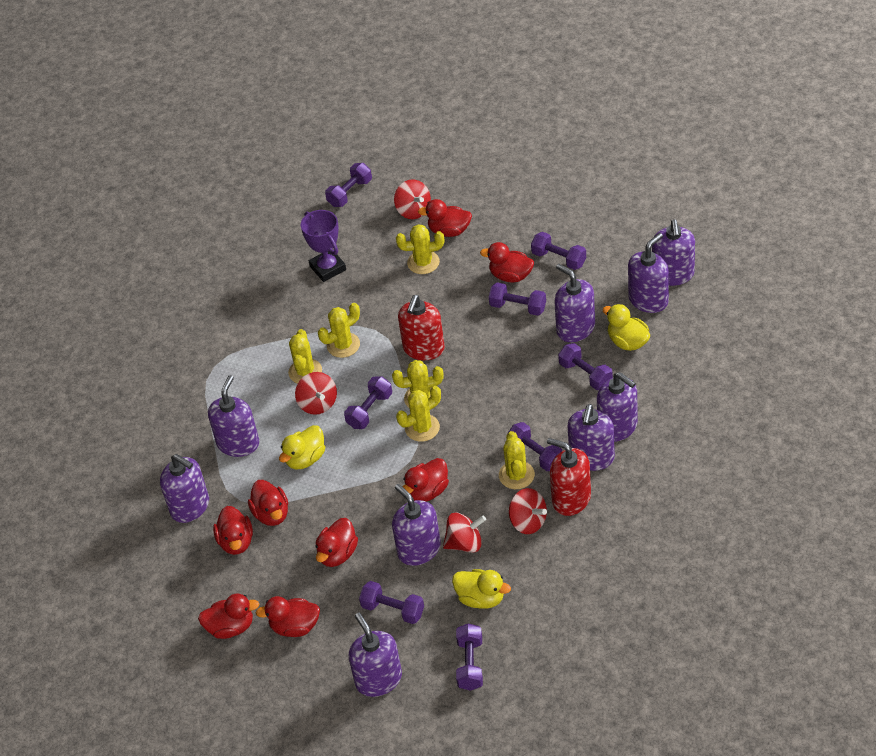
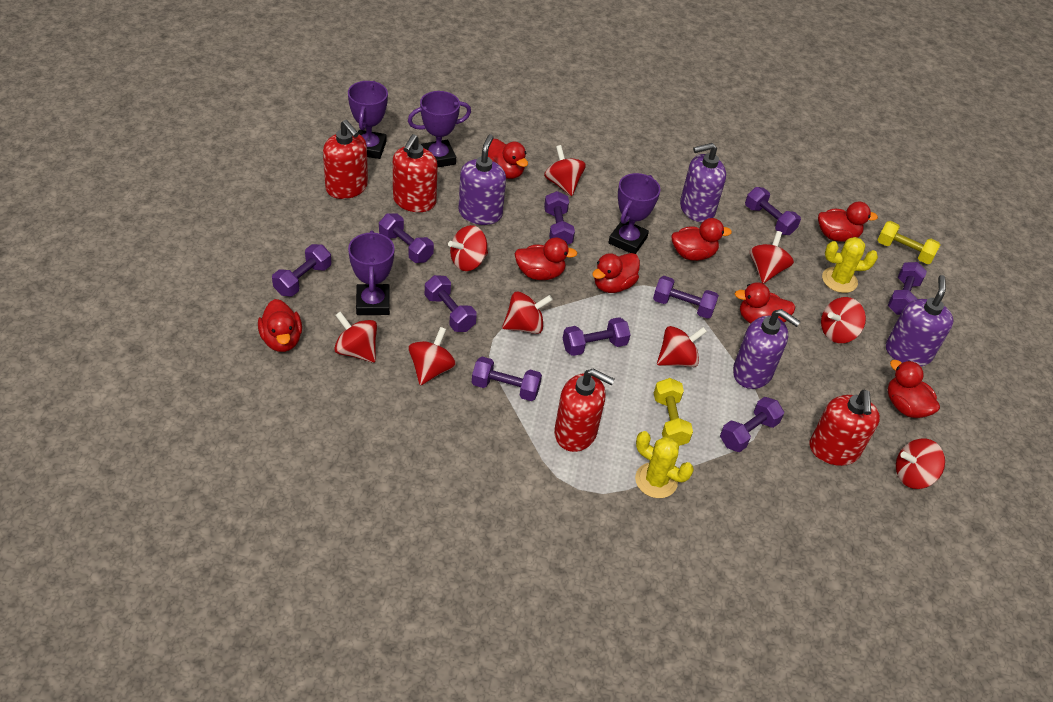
purple dumbbell: [325,163,372,207] [344,376,392,429] [359,581,424,624] [456,623,483,691] [489,282,546,316] [507,422,562,471] [531,232,586,270] [558,343,613,390] = 8 -> [272,244,331,297] [379,213,434,263] [425,275,477,332] [472,357,542,401] [544,191,575,245] [563,317,631,356] [653,276,719,319] [720,397,784,452] [745,187,801,235] [888,262,927,315] = 10
purple soap dispenser: [160,454,209,523] [208,375,259,457] [349,613,402,697] [392,484,441,566] [554,264,595,342] [568,404,615,471] [597,372,638,442] [628,233,669,313] [652,219,695,286] = 9 -> [458,134,506,225] [680,143,726,222] [733,309,801,389] [886,275,954,366] = 4
purple trophy: [301,210,346,282] = 1 -> [348,81,388,159] [348,231,395,315] [408,91,471,167] [608,173,661,254] = 4
red soap dispenser: [398,295,445,360] [547,438,591,516] = 2 -> [323,120,368,199] [393,134,438,212] [554,369,615,452] [809,390,880,466] = 4
red spinning top: [295,372,337,415] [394,179,431,219] [443,513,486,553] [509,488,547,534] = 4 -> [334,311,377,363] [408,327,456,385] [448,225,488,271] [502,292,553,334] [544,145,586,196] [657,326,707,367] [750,231,794,284] [821,297,866,343] [896,439,945,489] = 9
yellow cactus: [288,329,322,384] [318,303,360,358] [392,360,444,407] [396,224,444,274] [396,386,441,442] [499,431,535,489] = 6 -> [635,431,694,498] [822,237,878,293] = 2
yellow duck: [279,425,325,469] [452,569,511,609] [602,304,650,351] = 3 -> none = 0
yellow dumbbell: none = 0 -> [654,378,693,446] [877,221,940,264] = 2

